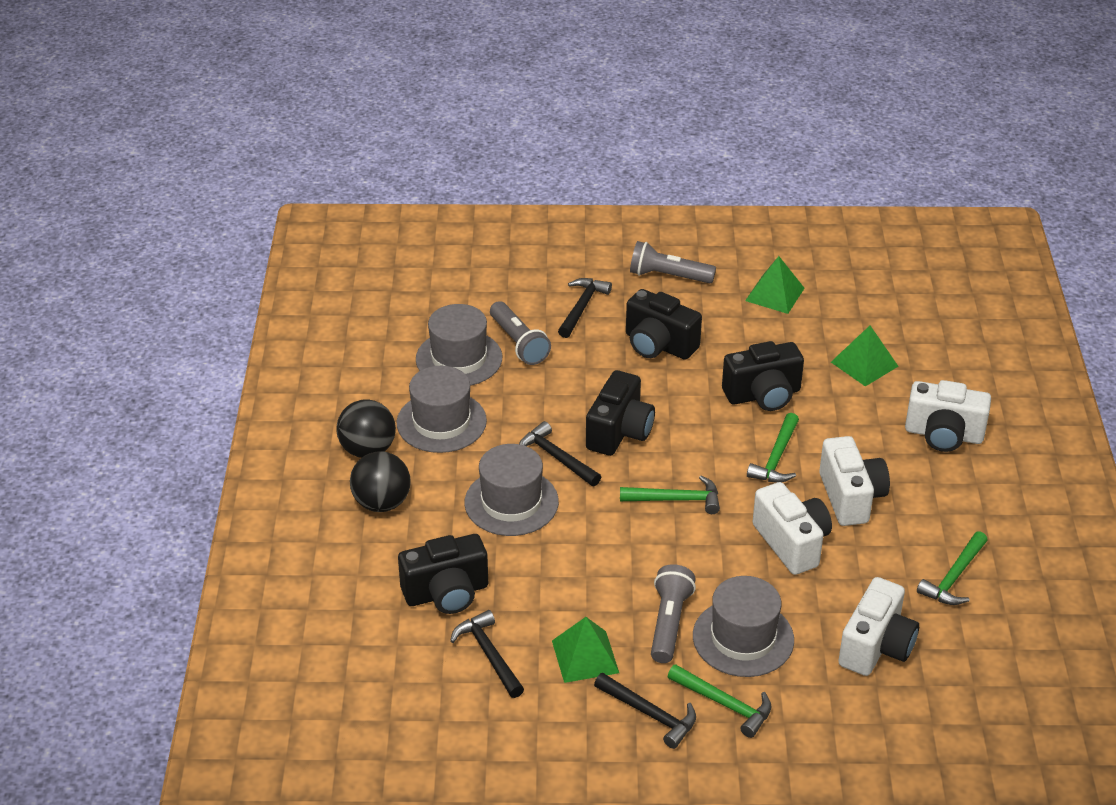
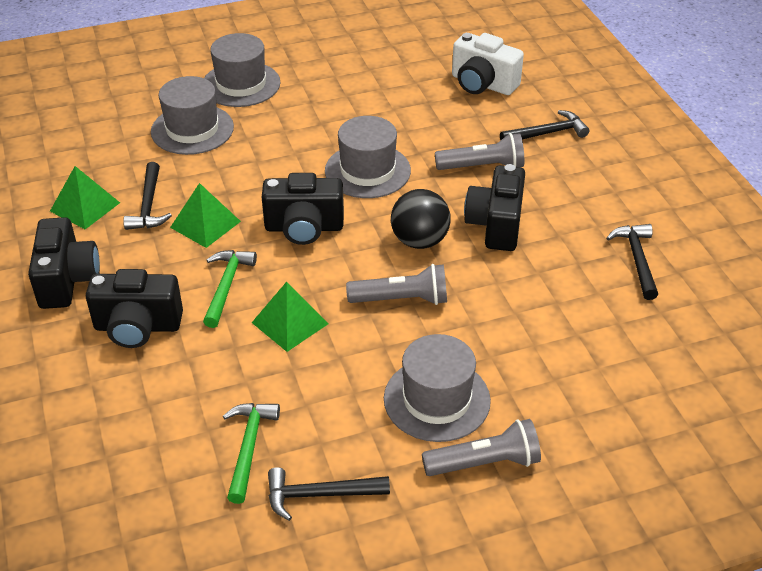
black ball: [336,399,396,458] [350,451,411,512] = 2 -> [391,189,451,249] = 1
green hammer: [620,476,720,514] [667,664,772,738] [747,413,799,483] [917,531,988,605] = 4 -> [203,250,257,328] [223,403,280,504] = 2
white camera: [753,482,832,575] [819,436,890,526] [838,577,919,676] [905,380,991,452] = 4 -> [452,33,524,95] = 1

